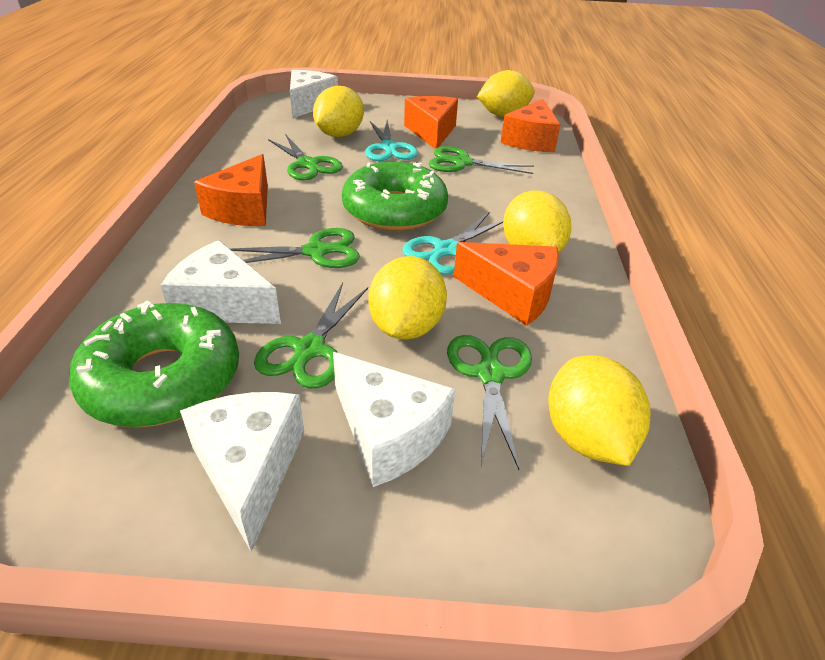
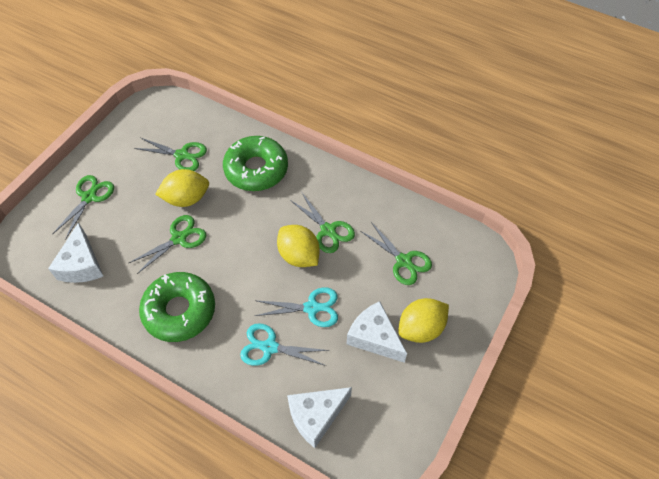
orange cheese: [194,154,268,226] [404,96,458,149] [454,242,559,326] [501,99,561,152] = 4 -> none = 0
white cheese: [161,240,281,324] [180,392,304,552] [290,70,338,118] [333,352,455,487] = 4 -> [48,222,103,283] [287,387,352,448] [347,301,407,363] = 3
yellow lemon: [313,86,364,137] [368,256,447,340] [477,70,535,117] [503,191,571,253] [549,356,650,466] = 5 -> [155,169,209,207] [277,225,320,267] [398,298,449,343] = 3

